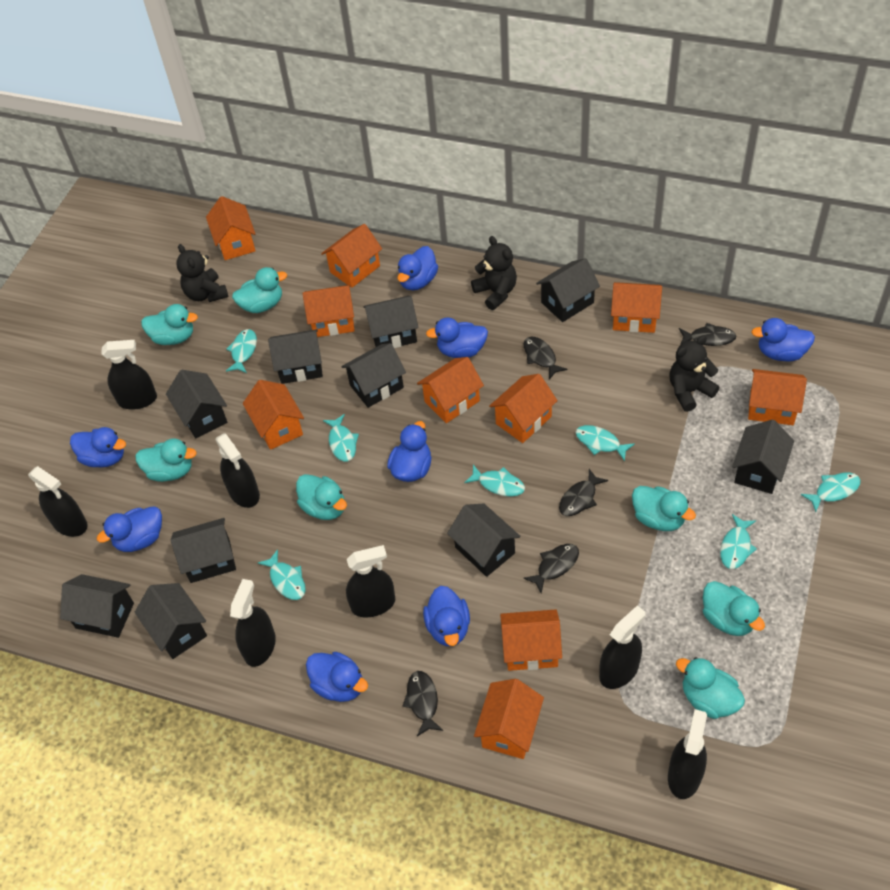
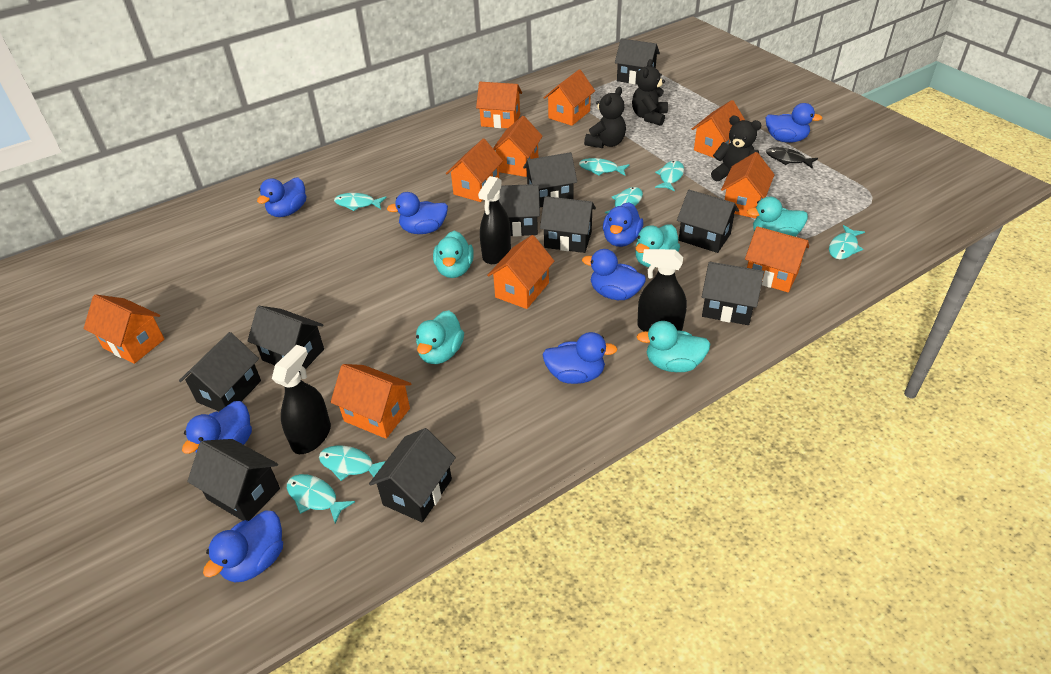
black fish: [402,671,443,736] [523,336,568,379] [523,544,579,593] [559,469,608,516] [679,323,736,346] = 5 -> [766,147,818,169] = 1
black spray bottle: [28,466,87,537] [101,340,157,410] [216,433,260,508] [230,579,276,667] [346,545,395,618] [599,605,646,689] [668,709,707,799] = 7 -> [272,345,331,454] [478,176,511,264] [637,249,687,331] = 3
turquoise duck: [135,438,197,482] [141,304,198,345] [232,267,287,313] [296,474,347,520] [632,486,696,531] [676,657,745,719] [703,581,765,636] = 7 -> [416,310,464,364] [433,231,474,278] [635,225,680,267] [637,321,710,372] [747,197,808,237] = 5

